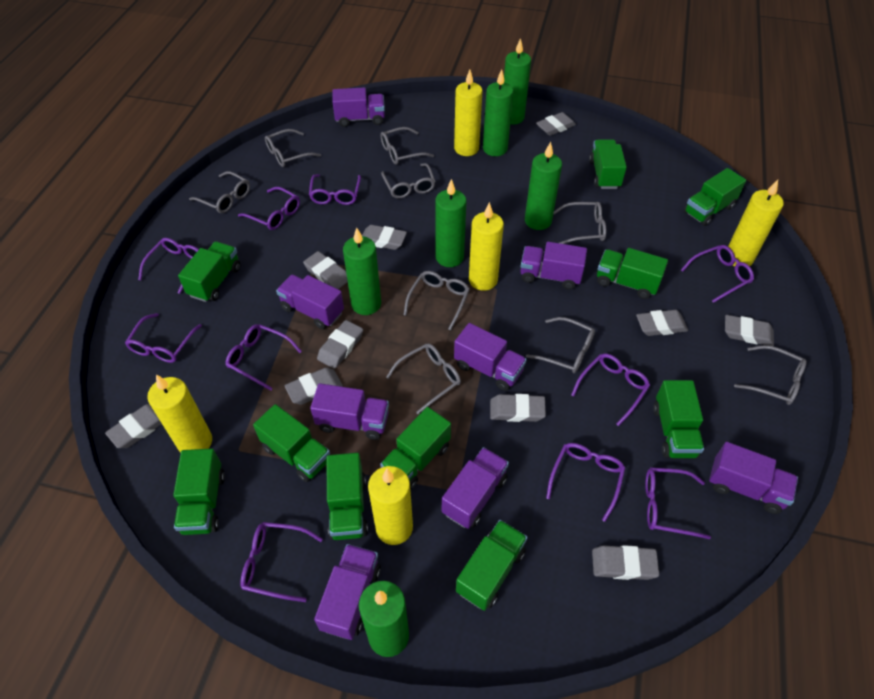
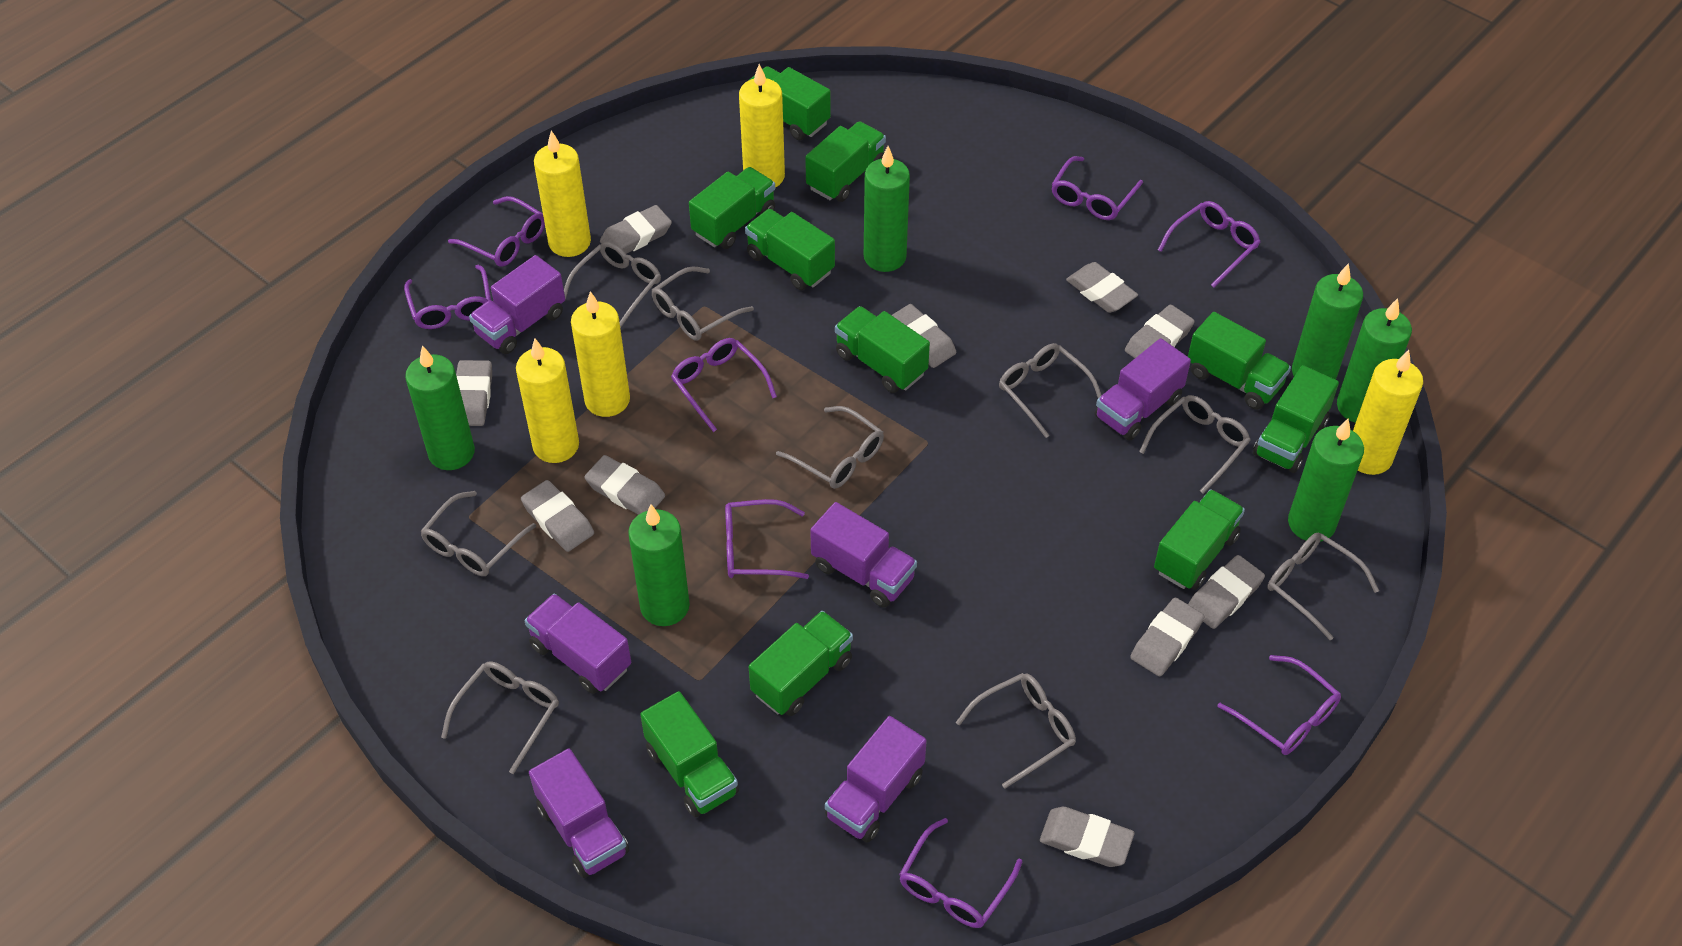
purple glasses: [125,313,202,363] [138,238,199,294] [226,324,302,391] [238,187,300,230] [240,522,323,602] [309,174,361,205] [546,443,625,522] [571,354,650,426] [645,467,711,539] [681,245,754,303] = 10 -> [404,265,491,329] [448,196,545,267] [671,338,777,432] [725,499,809,579] [899,818,1023,928] [1051,156,1143,220] [1158,201,1260,287] [1217,655,1341,755] = 8
purple truck: [276,274,344,329] [310,383,389,440] [314,544,381,640] [332,87,385,127] [442,447,509,529] [454,323,527,391] [520,242,587,289] [709,442,798,514] = 8 -> [469,255,565,354] [525,593,631,694] [529,749,629,878] [810,502,917,608] [825,716,927,843] [1095,338,1191,441] = 6

